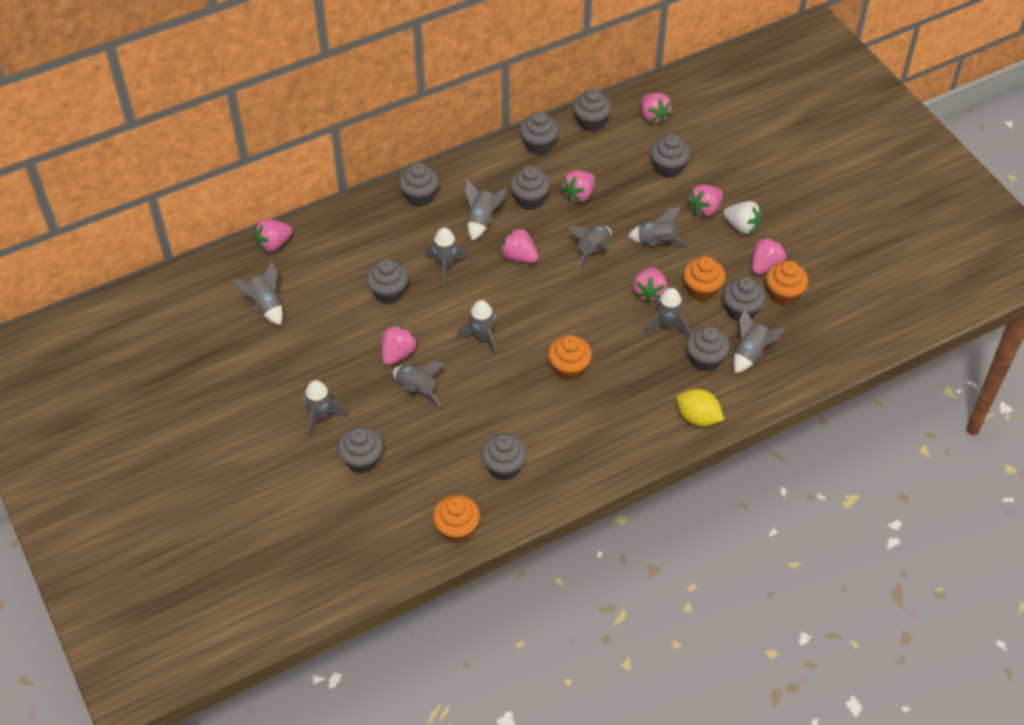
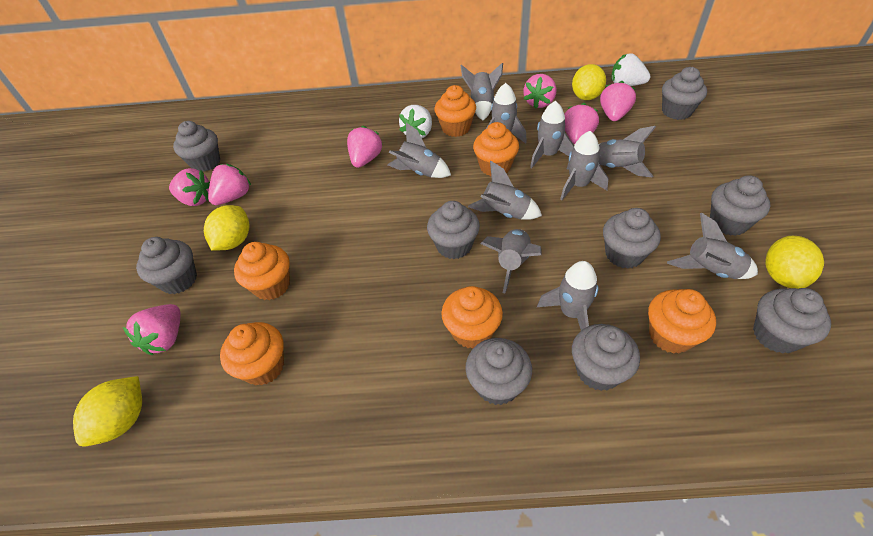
grey cupcake: [337,426,383,474] [366,259,408,304] [399,162,439,207] [481,433,527,480] [510,166,550,210] [520,111,559,155] [573,88,611,132] [651,134,690,178] [686,326,730,372] [723,277,765,322] = 10 -> [136,237,197,294] [173,121,220,172] [427,201,480,259] [465,338,532,405] [572,324,640,391] [603,208,661,269] [662,67,707,120] [710,175,770,236] [753,288,831,354] = 9
orange cupcake: [433,495,480,543] [548,335,592,381] [683,256,725,302] [766,261,808,306] = 4 -> [220,322,284,386] [234,242,290,300] [435,85,476,137] [441,286,503,349] [473,122,519,176] [648,289,716,354] = 6
pink strawberry: [254,219,293,252] [382,325,417,366] [500,227,538,263] [561,171,595,203] [633,267,668,303] [641,93,672,124] [687,184,723,217] [752,237,786,275] = 8 -> [123,304,181,355] [169,168,210,206] [208,164,251,205] [347,126,382,168] [524,74,556,109] [564,103,599,144] [600,81,636,121] = 7
white strawberry: [723,201,762,234] = 1 -> [399,105,432,138] [611,53,651,86] = 2
yellow lemon: [676,389,724,427] = 1 -> [73,376,142,447] [204,205,249,250] [572,64,606,100] [765,236,824,289] = 4

